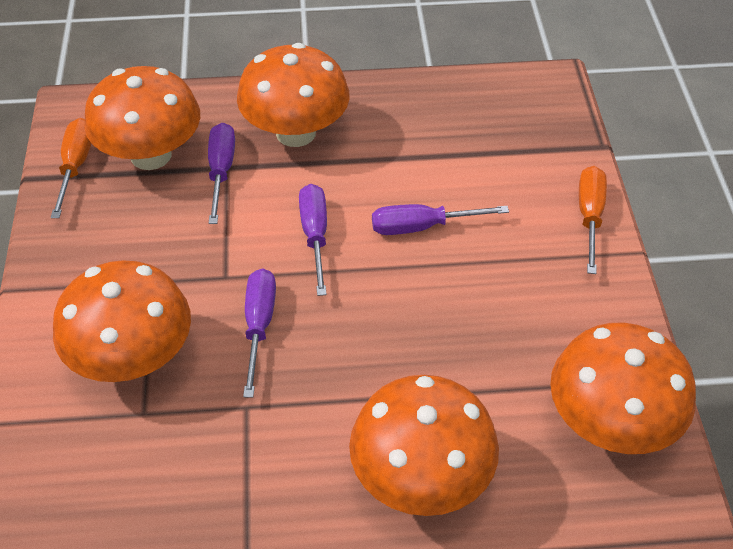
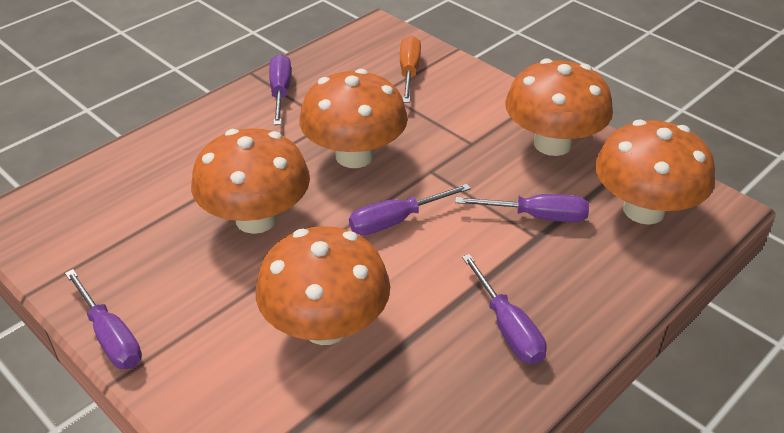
orange screwdriver: [51,118,91,218] [579,166,607,274] = 2 -> [400,36,421,103] = 1
purple screwdriver: [208,123,235,224] [243,268,276,398] [299,184,327,296] [372,204,509,235] = 4 -> [65,269,142,369] [269,54,291,125] [349,184,471,235] [455,194,589,222] [462,254,547,364] = 5

